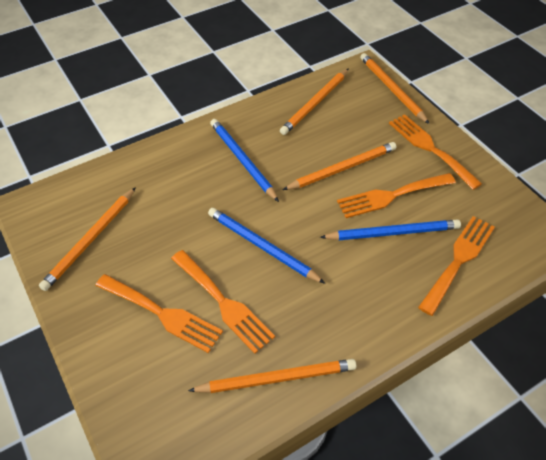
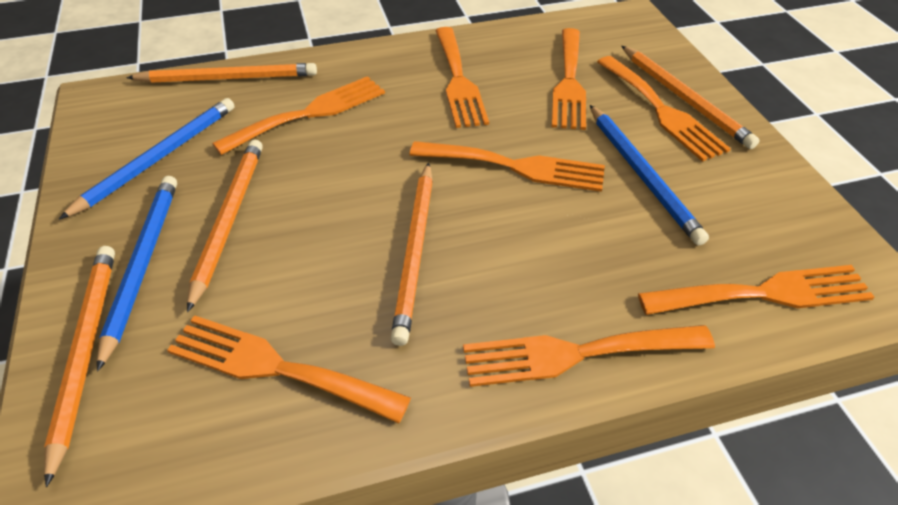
orange fork: [95,274,223,353] [171,250,275,354] [337,173,456,218] [389,114,482,190] [418,216,495,316] = 5 -> [167,315,411,423] [212,76,385,155] [409,141,605,192] [435,27,489,128] [463,325,715,387] [552,28,586,130] [597,56,731,162] [638,265,875,315] = 8

